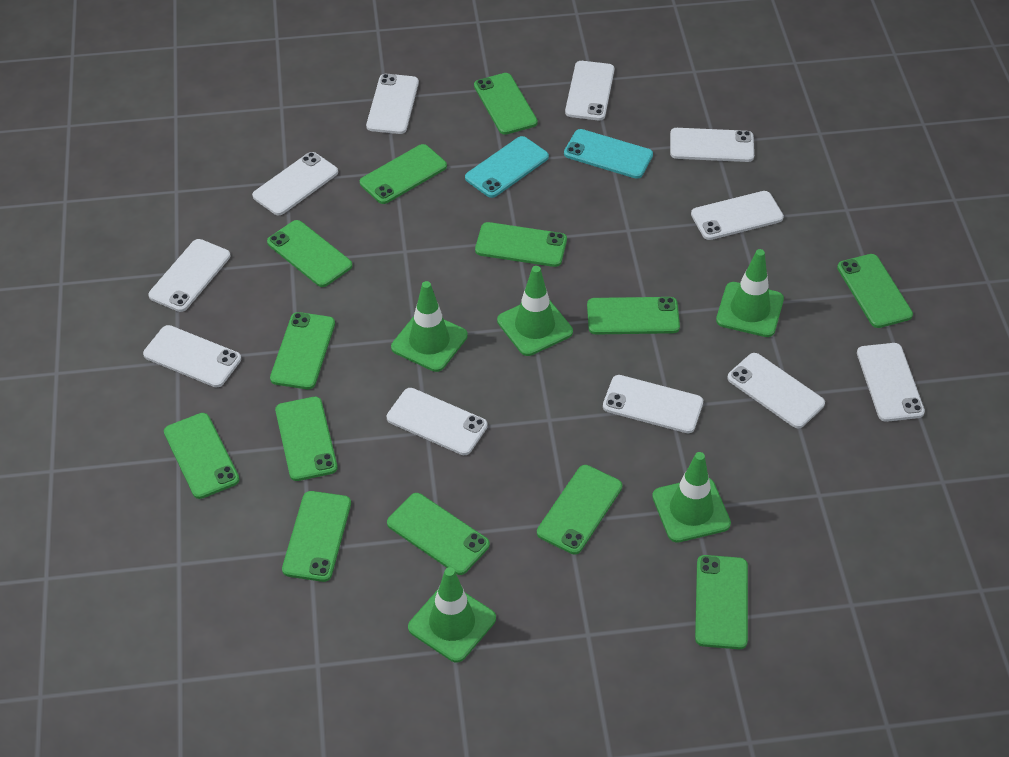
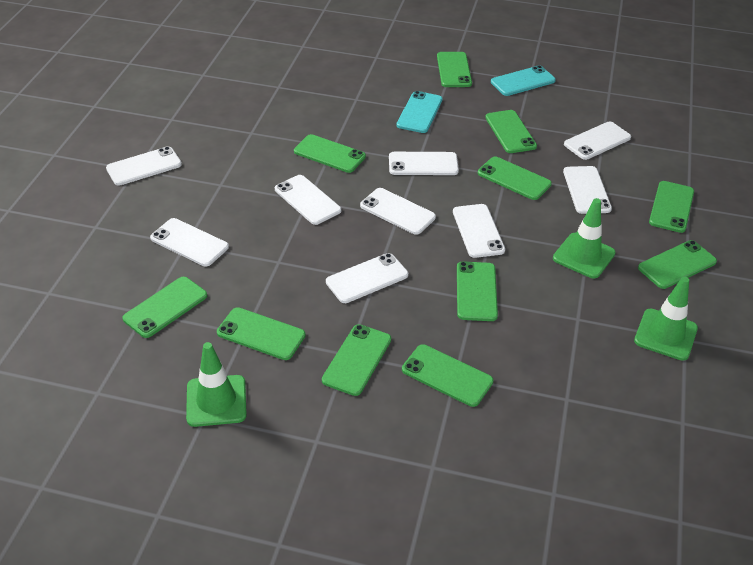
green phone: [164,413,239,499] [267,220,352,287] [270,312,335,389] [275,397,337,481] [282,491,351,582] [360,144,447,204] [387,493,490,575] [474,73,538,135] [475,222,567,267] [537,465,622,555] [587,297,680,334] [695,555,748,649] [837,254,913,328] = 13 -> [122,277,207,338] [217,307,306,360] [294,134,366,173] [322,324,391,396] [402,344,494,407] [437,52,472,87] [457,261,498,321] [478,157,552,200] [485,110,537,153] [638,240,717,289] [649,181,694,233] = 11
green traffic cone: [391,281,468,372] [408,567,496,663] [497,266,573,356] [652,452,731,543] [716,249,784,337] = 5 -> [186,342,247,427] [553,198,616,278] [634,277,698,361] = 3
white phone: [143,325,241,387] [148,239,230,312] [252,152,338,215] [366,74,419,134] [387,388,488,455] [565,61,615,120] [603,375,703,433] [670,128,754,162] [691,191,784,240] [727,353,825,428] [857,343,925,422] = 11 -> [106,146,182,186] [150,218,229,267] [275,175,341,225] [326,253,408,303] [360,188,436,235] [389,152,459,175] [453,204,505,258] [563,166,612,214] [564,121,631,160] = 9

